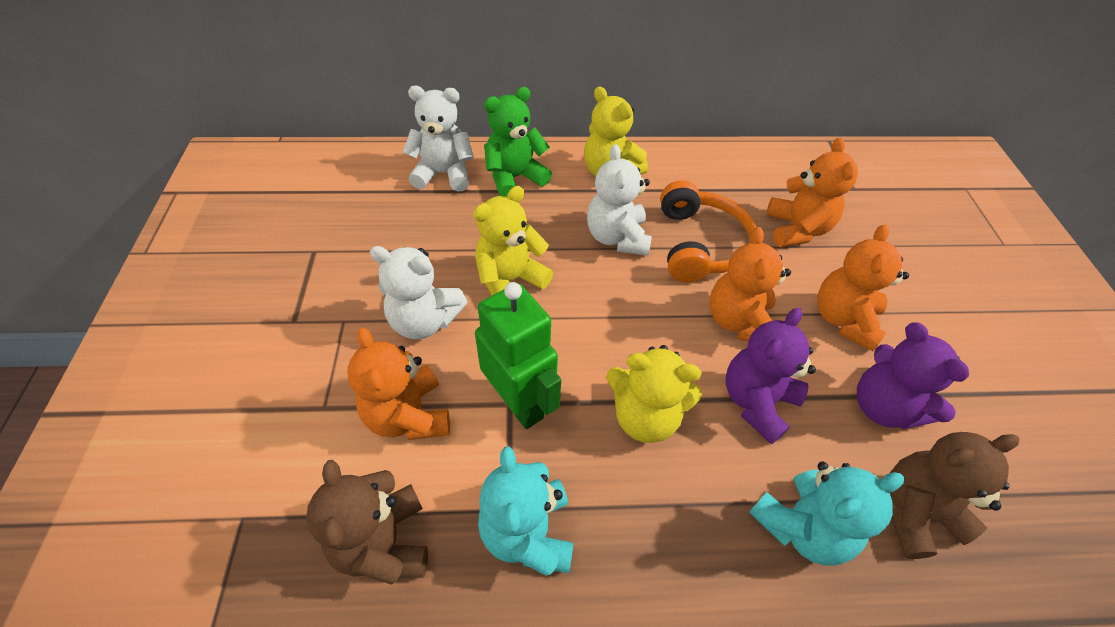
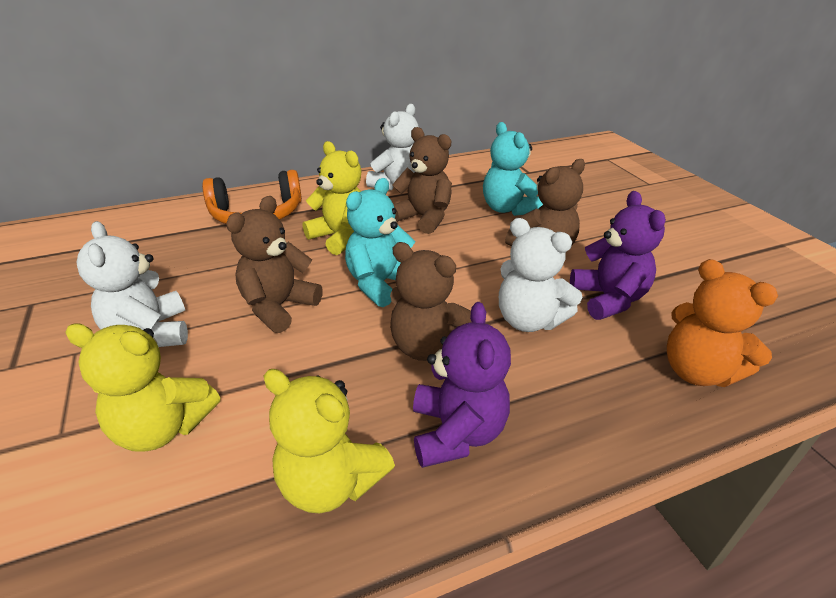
brown teddy bear: [306,460,428,585] [890,432,1019,559] = 2 -> [226,196,323,333] [390,242,471,361] [392,127,452,234] [505,159,585,246] = 4
green robot: [475,282,561,429] = 1 -> none = 0
green teddy bear: [484,87,552,197] = 1 -> none = 0
orange teddy bear: [347,328,450,440] [709,227,791,342] [766,138,858,247] [817,224,909,351] = 4 -> [667,259,778,387] = 1

